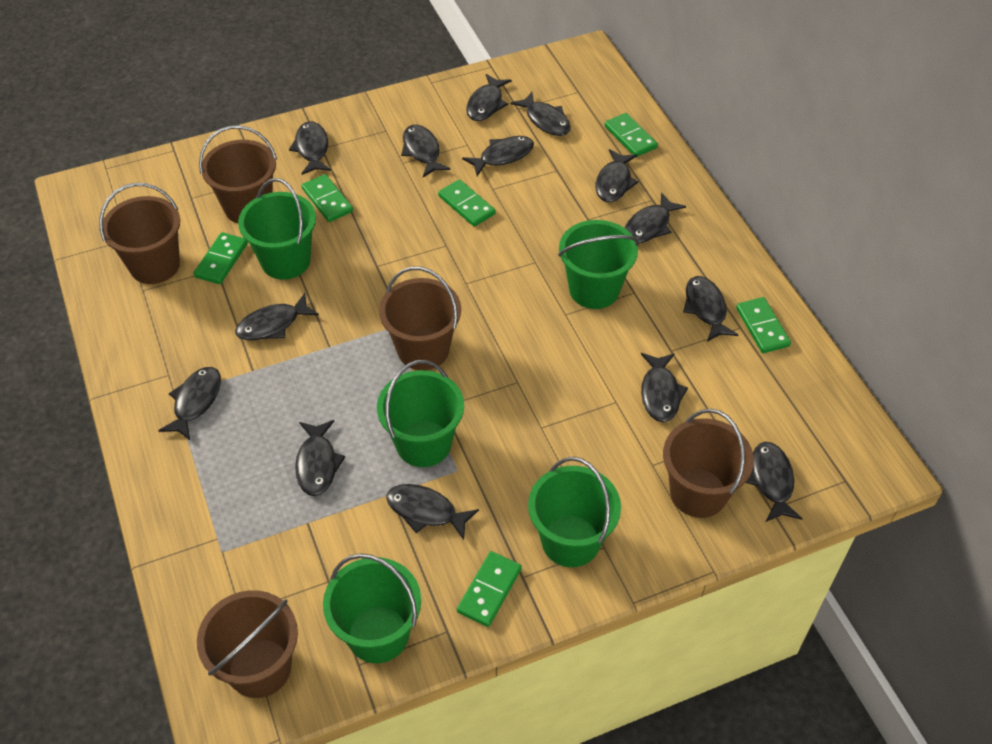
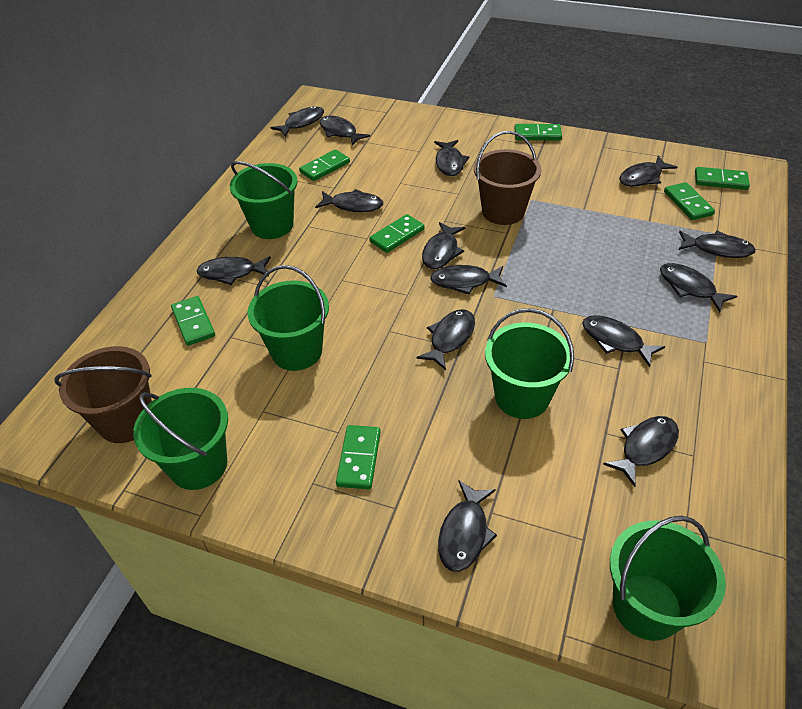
brown bucket: [99,183,180,284] [197,590,298,698] [199,125,277,223] [379,266,461,370] [663,409,754,518] = 5 -> [54,346,152,443] [474,131,541,225] = 2
green domino: [194,232,248,284] [302,174,353,222] [438,179,495,227] [457,551,522,627] [605,113,658,157] [736,297,791,353] = 6 -> [171,296,215,346] [299,149,350,181] [336,425,381,489] [369,214,425,253] [514,124,562,140] [664,182,715,220] [695,167,750,190] = 7

